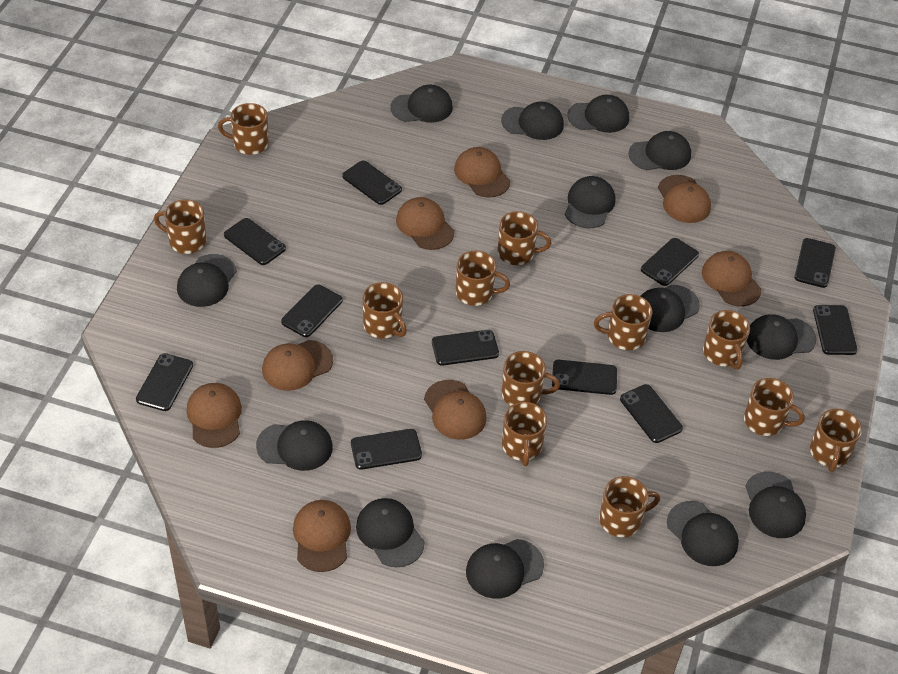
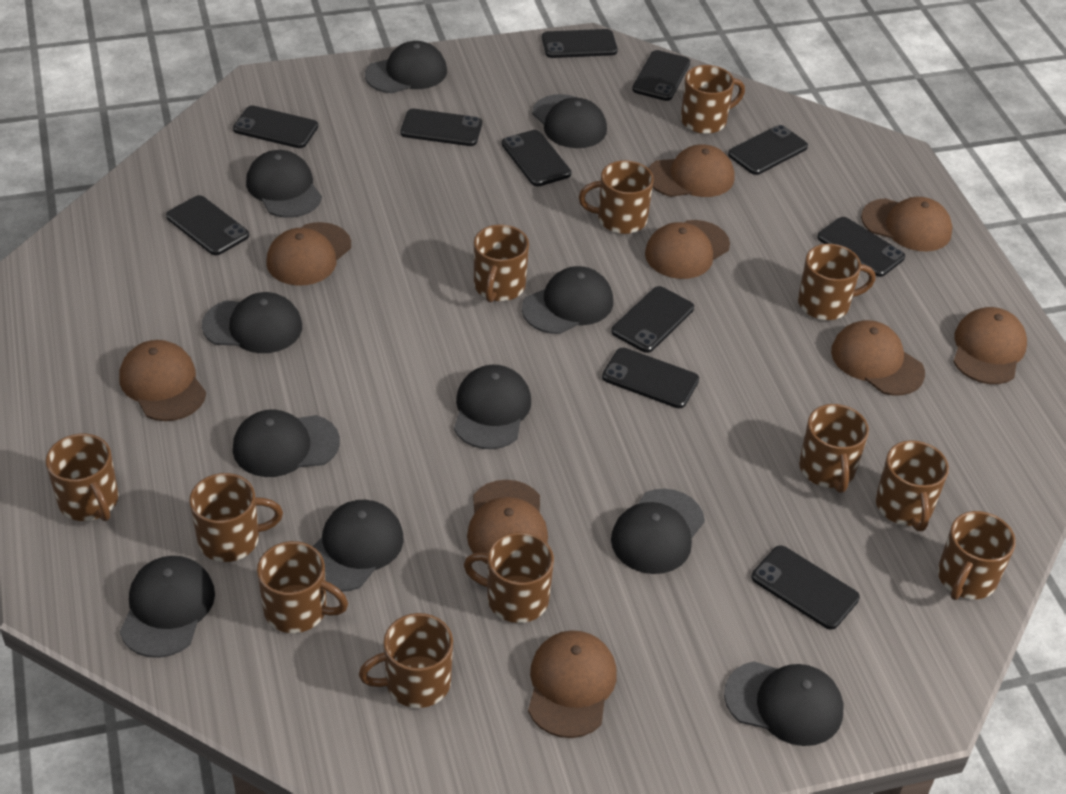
black cap: [177,254,237,307] [256,420,333,471] [356,498,425,568] [390,85,453,122] [466,539,544,599] [501,102,564,140] [565,176,615,228] [567,95,629,133] [628,131,691,170] [641,285,700,332] [667,501,739,566] [745,471,806,538] [747,314,817,360] = 13 -> [120,556,215,658] [202,292,302,353] [233,409,340,477] [246,150,322,218] [312,500,404,591] [365,41,447,93] [454,365,531,449] [522,266,613,334] [532,94,607,148] [611,489,705,574] [724,661,844,746] = 11
brown cap: [186,383,242,448] [262,340,333,391] [293,500,351,572] [396,197,454,250] [424,380,487,440] [454,147,510,197] [658,175,711,223] [702,251,761,306] = 8 -> [120,340,206,421] [266,222,351,286] [467,480,548,564] [528,630,617,738] [645,220,730,279] [648,144,735,197] [831,320,925,395] [861,197,952,251] [953,307,1027,384] = 9

